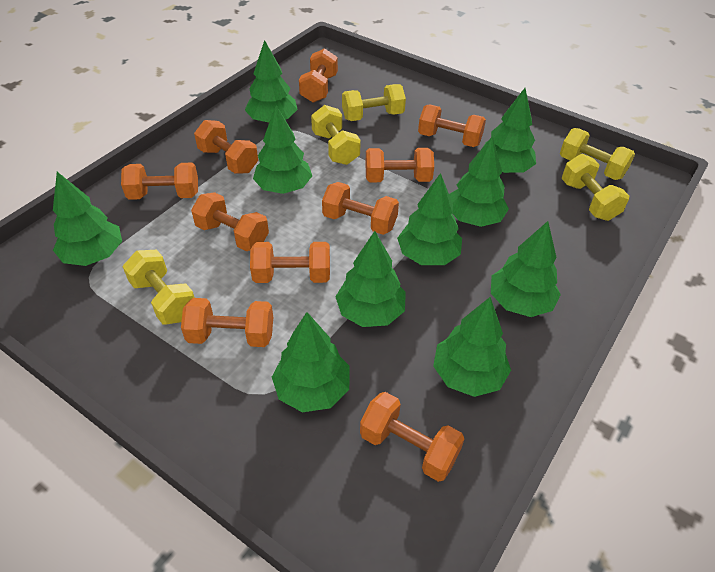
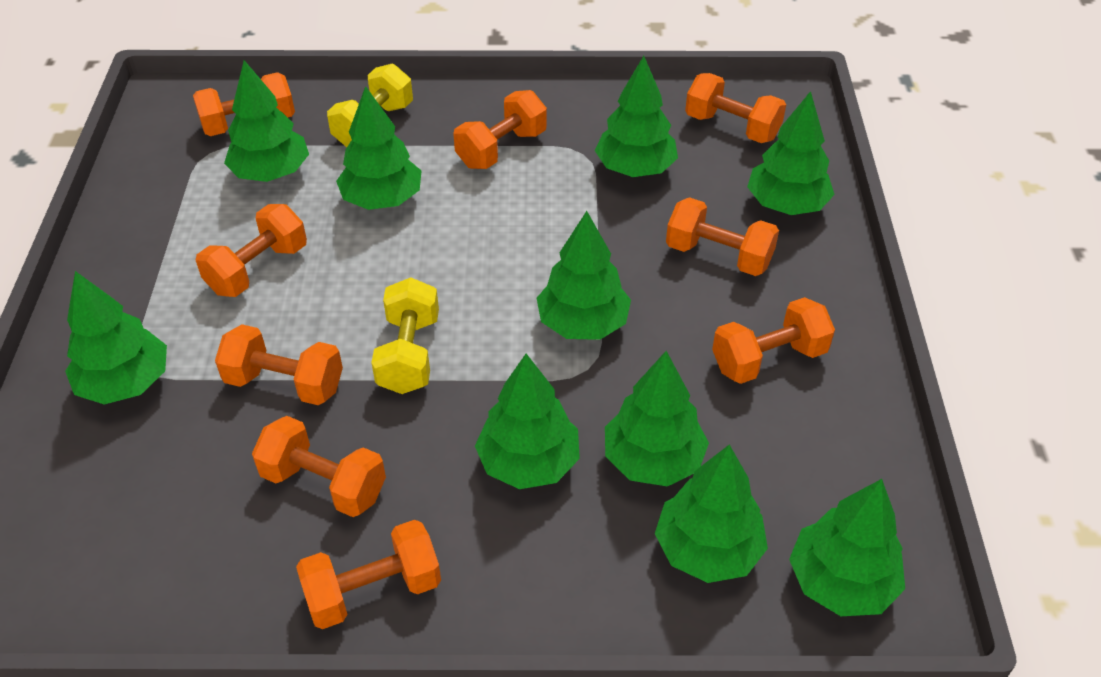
orange dumbbell: [121,163,198,200] [181,298,273,347] [191,192,269,251] [194,120,258,173] [250,242,330,283] [299,48,338,102] [322,182,399,235] [360,392,464,482] [365,148,434,182] [418,105,486,147] = 10 -> [193,72,295,136] [196,204,307,297] [215,324,343,405] [252,416,386,517] [296,520,441,629] [453,90,547,169] [666,197,779,276] [685,73,786,143] [712,297,835,384] = 9
yellow dumbbell: [123,250,195,324] [311,105,361,165] [342,84,406,121] [560,128,635,180] [562,154,629,221] = 5 -> [327,64,413,147] [371,277,439,394] = 2

